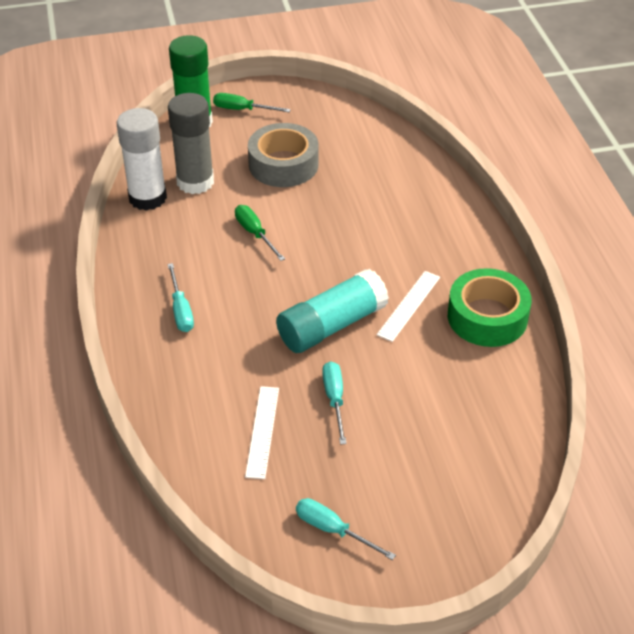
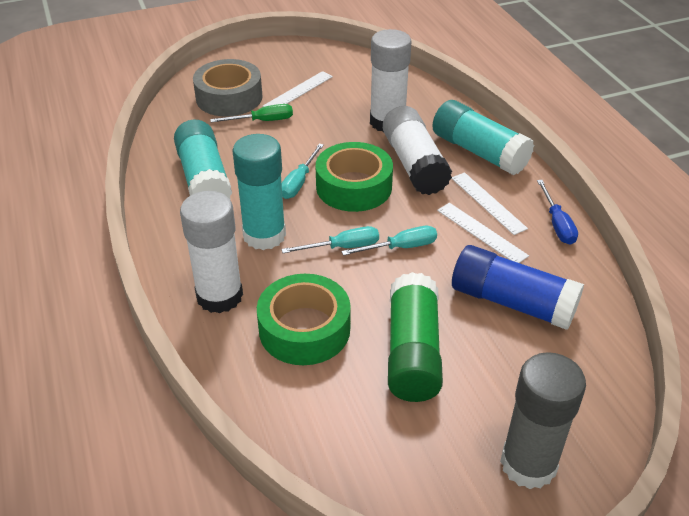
blue glue stick: none = 0 -> [452,245,584,330] = 1
blue screwdriver: none = 0 -> [537,180,578,245] = 1
green screwdriver: [213,93,291,112] [235,205,285,261] = 2 -> [210,104,293,122] = 1
green tape: [448,268,532,347] = 1 -> [257,274,351,365] [316,142,393,212] = 2
turquoise glue stick: [276,269,389,353] = 1 -> [174,120,232,200] [232,134,286,250] [432,100,534,175] = 3
white glue stick: [117,108,167,211] = 1 -> [180,191,243,314] [370,29,412,132] [383,106,452,195] = 3
white ruler: [245,386,279,479] [377,271,440,342] = 2 -> [263,71,333,107] [437,203,529,263] [451,172,528,235] = 3

